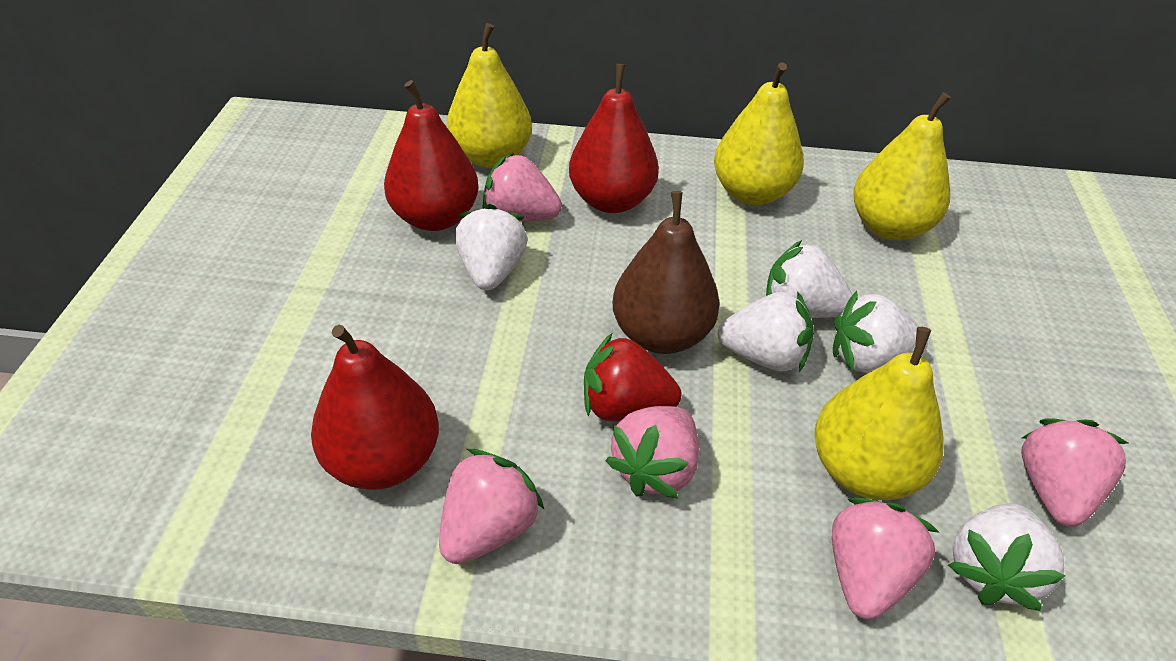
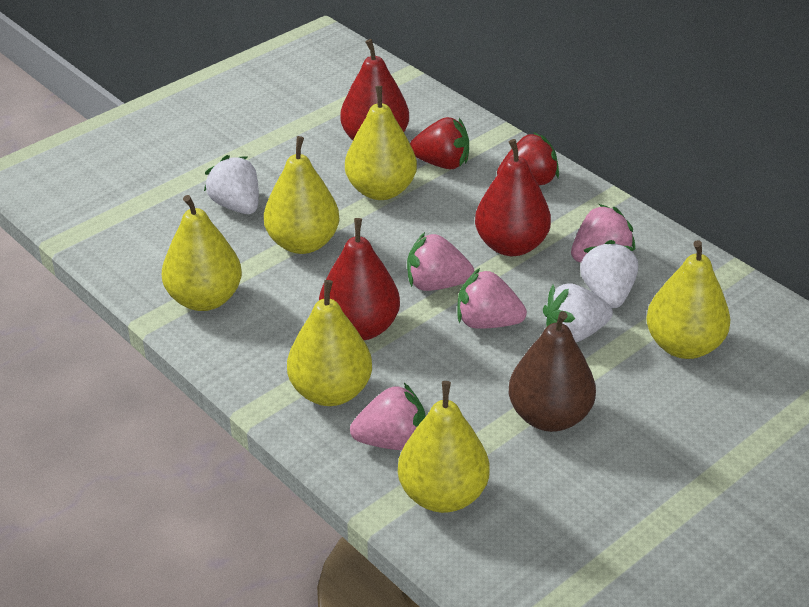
pink strawberry: [439,449,545,564] [483,153,562,222] [605,406,699,499] [832,497,940,620] [1021,418,1128,527] = 5 -> [350,383,425,450] [407,232,474,291] [457,268,527,329] [571,204,635,262] = 4
red strawberry: [584,333,682,421] = 1 -> [410,117,469,169] [497,133,559,186] = 2
white strawberry: [455,204,527,290] [717,291,814,372] [766,240,852,318] [833,291,928,373] [948,503,1066,611] = 5 -> [204,155,259,214] [543,283,613,342] [580,240,638,308] = 3
yellow pear: [447,23,532,168] [714,62,804,205] [814,327,944,500] [853,92,951,240] = 4 -> [162,195,242,311] [264,136,340,254] [287,280,372,406] [345,86,417,200] [398,381,490,513] [646,240,731,359] = 6

